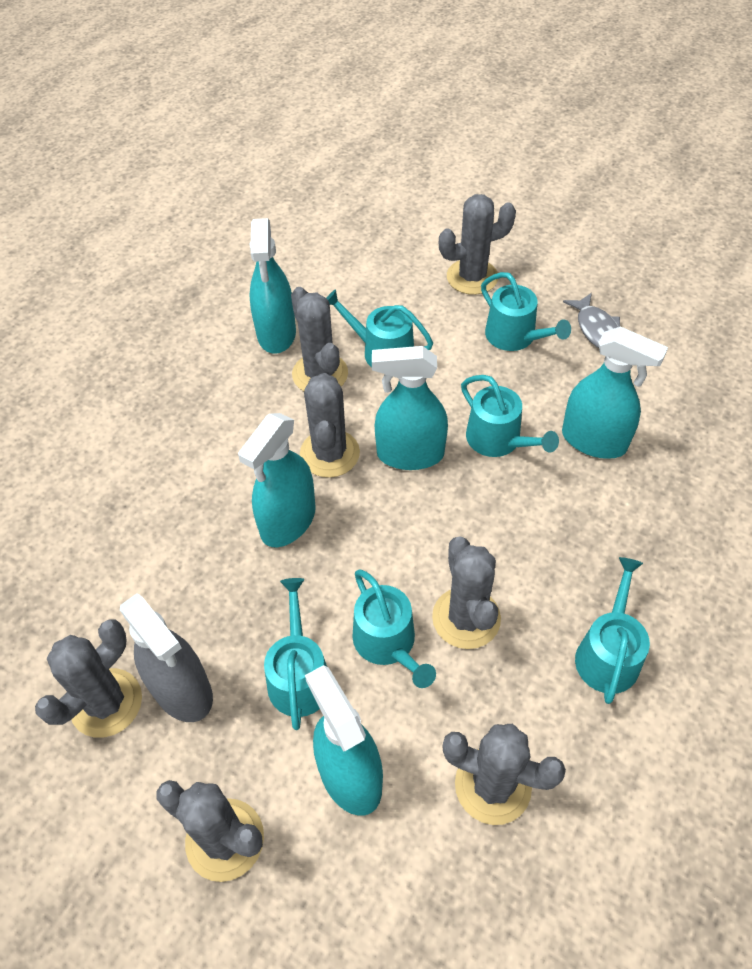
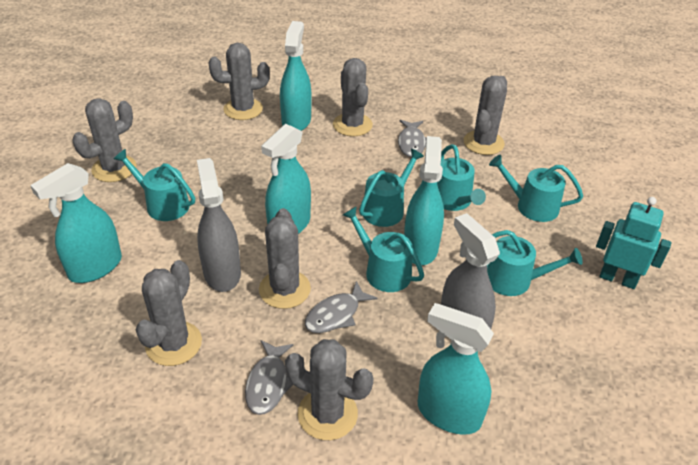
grey fish: [563,293,620,348] = 1 -> [245,340,293,415] [305,281,378,333] [398,120,427,157] = 3
grey spray bottle: [120,593,213,722] = 1 -> [197,158,241,292] [441,213,500,329] = 2
turquoise robot: none = 0 -> [596,197,671,289] = 1

